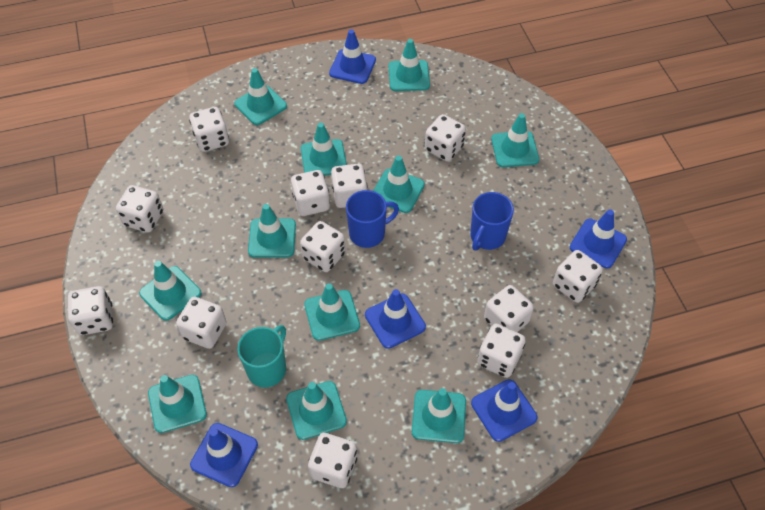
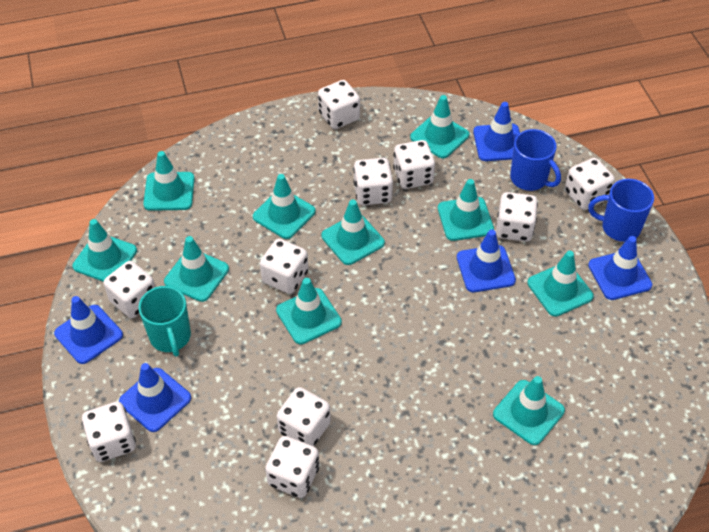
turquoise traffic cone: [139,261,201,321] [148,375,207,433] [234,68,287,125] [248,204,296,258] [286,381,347,440] [301,123,347,176] [304,283,360,341] [373,156,425,213] [388,39,430,91] [412,388,466,443] [491,113,539,167] = 11 -> [72,219,137,282] [143,151,195,211] [164,236,229,302] [253,174,315,239] [276,278,342,344] [321,200,385,265] [410,95,469,158] [438,179,494,241] [493,376,565,445] [527,251,594,317] = 10
white dice: [68,286,113,335] [116,185,163,232] [176,297,227,349] [189,107,229,152] [291,170,330,216] [300,221,346,272] [308,433,357,488] [331,164,368,208] [425,114,466,162] [477,324,526,378] [484,285,534,332] [553,250,603,303] = 12 -> [82,402,136,462] [104,261,155,318] [260,239,308,294] [265,436,319,498] [277,387,331,446] [318,80,360,129] [353,158,393,205] [393,140,435,189] [496,192,538,242] [565,158,615,210] = 10

